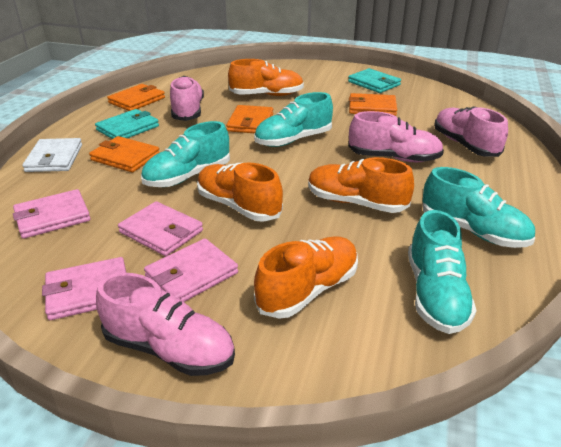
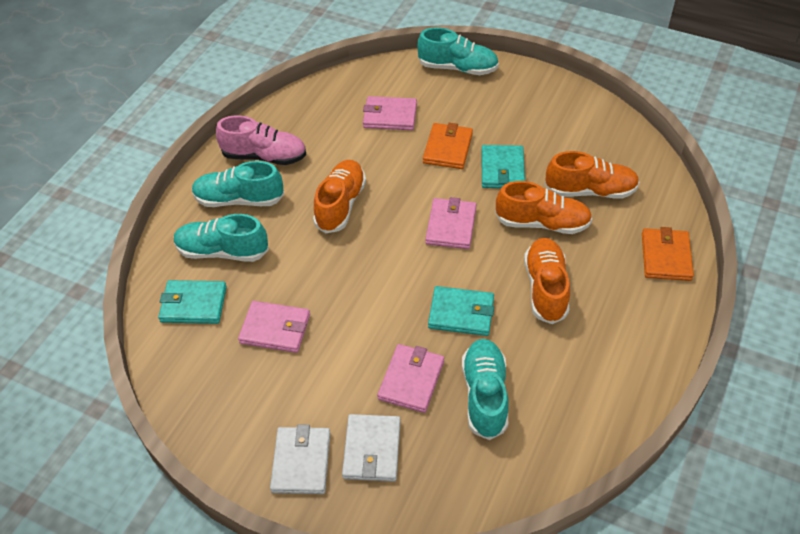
orange wallet: [89,136,160,172] [107,84,165,111] [226,105,273,133] [349,93,397,116] = 4 -> [423,123,473,169] [642,227,694,281] = 2
pink shoe: [96,273,235,376] [170,76,204,121] [348,111,444,162] [434,106,508,157] = 4 -> [216,116,306,165] = 1
turquoise wallet: [95,109,159,139] [348,68,401,93] = 2 -> [158,280,227,324] [428,286,494,336] [481,145,525,188] = 3
white wallet: [22,138,82,172] = 1 -> [270,425,330,494] [342,414,401,482] = 2

